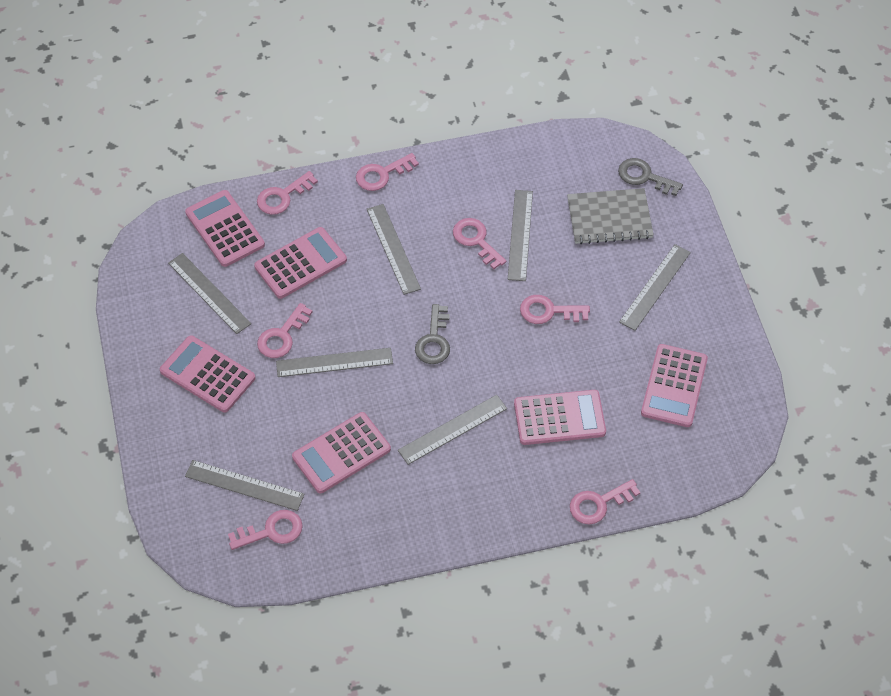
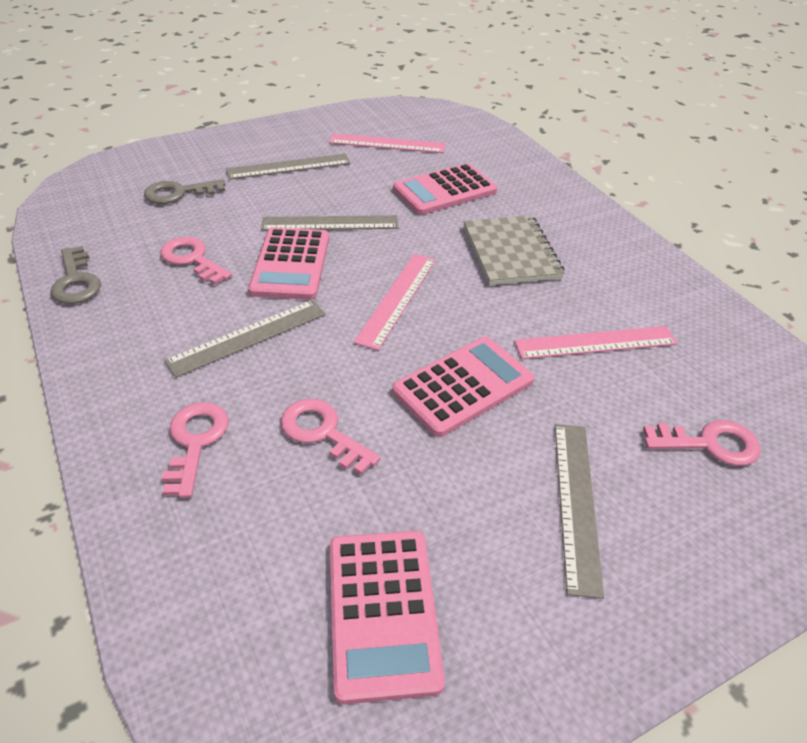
grey ruler: [168,253,251,334] [185,460,305,511] [276,348,393,377] [367,204,421,295] [398,395,507,465] [508,190,533,281] [619,244,691,331] = 7 -> [164,300,326,378] [226,154,350,180] [261,215,398,231] [555,424,604,599] = 4
pink calculator: [160,335,255,413] [185,190,265,267] [254,227,347,299] [292,412,391,493] [514,390,606,445] [641,344,708,427] = 6 -> [248,227,329,300] [330,531,445,704] [392,337,534,437] [393,163,497,215] = 4
pink key: [228,510,303,550] [257,171,318,215] [257,303,313,358] [356,153,419,191] [453,218,506,269] [520,295,590,324] [570,479,640,524] = 7 -> [160,237,232,285] [162,402,229,498] [281,399,380,475] [643,420,761,466] = 4
pink ruler: none = 0 -> [329,134,445,153] [354,254,436,350] [514,326,677,359] = 3

